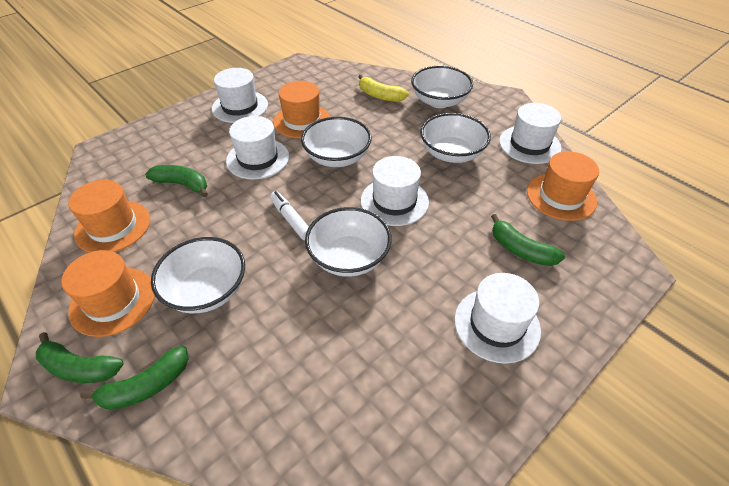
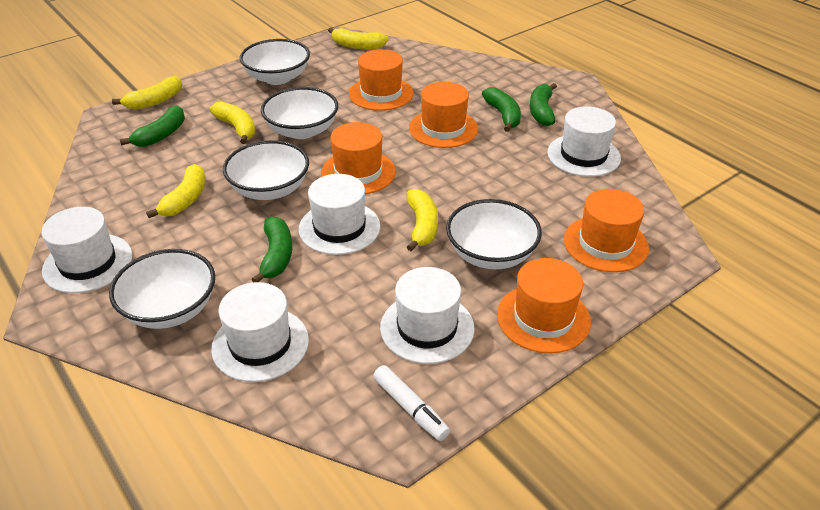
orange hat: [61,250,155,337] [68,180,150,253] [273,81,331,138] [527,151,599,221] = 4 -> [321,122,396,194] [349,49,414,111] [409,82,478,148] [497,258,591,353] [564,189,649,272] = 5
yellow banana: [358,74,409,102] = 1 -> [112,76,182,110] [146,164,205,218] [210,101,255,144] [328,28,389,49] [406,189,438,251] = 5

